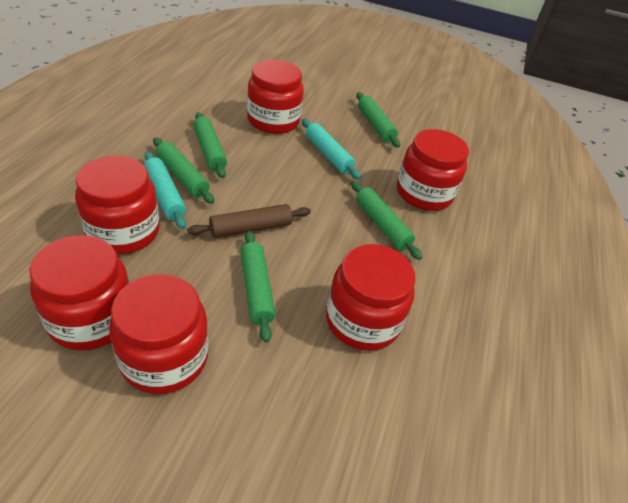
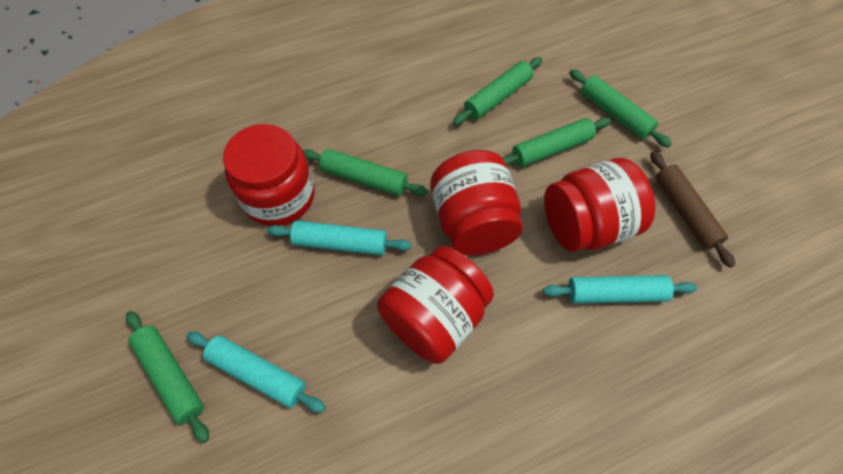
red jar: [29,235,129,351] [75,156,160,254] [109,274,209,394] [247,60,304,134] [326,244,416,351] [397,129,469,211] = 6 -> [223,124,315,226] [377,246,494,364] [431,150,523,256] [544,158,655,252] = 4
turquoise rolling pin: [144,151,186,229] [302,119,361,180] = 2 -> [187,332,326,413] [267,221,411,255] [543,275,697,304] = 3

